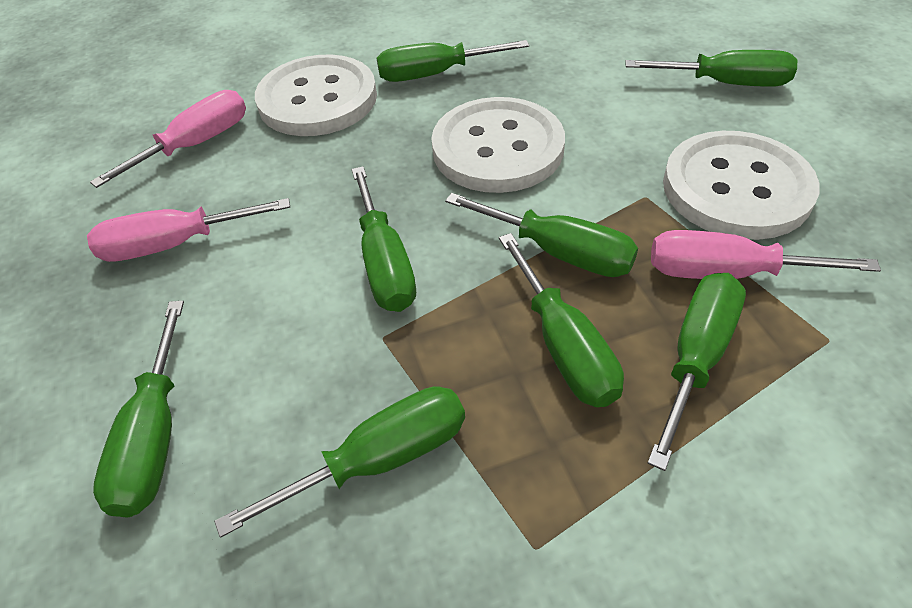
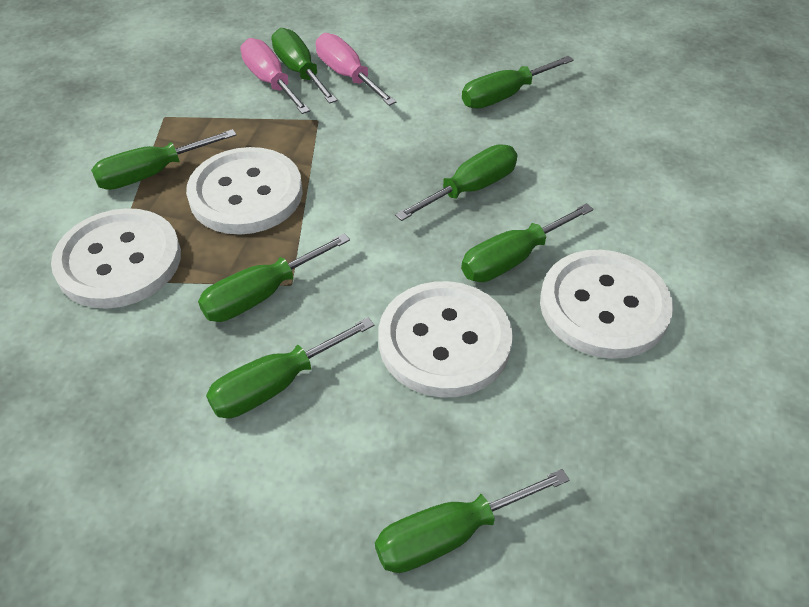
pink screwdriver: [87,198,290,262] [90,90,246,188] [651,230,881,279] = 3 -> [240,38,310,114] [316,33,396,106] = 2
white button: [255,54,377,136] [431,97,565,193] [663,131,819,240] = 3 -> [51,208,181,309] [186,147,303,235] [379,281,513,397] [540,250,673,359] = 4

